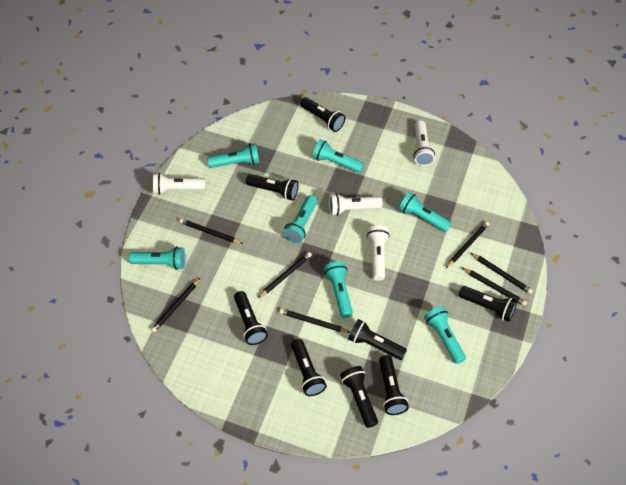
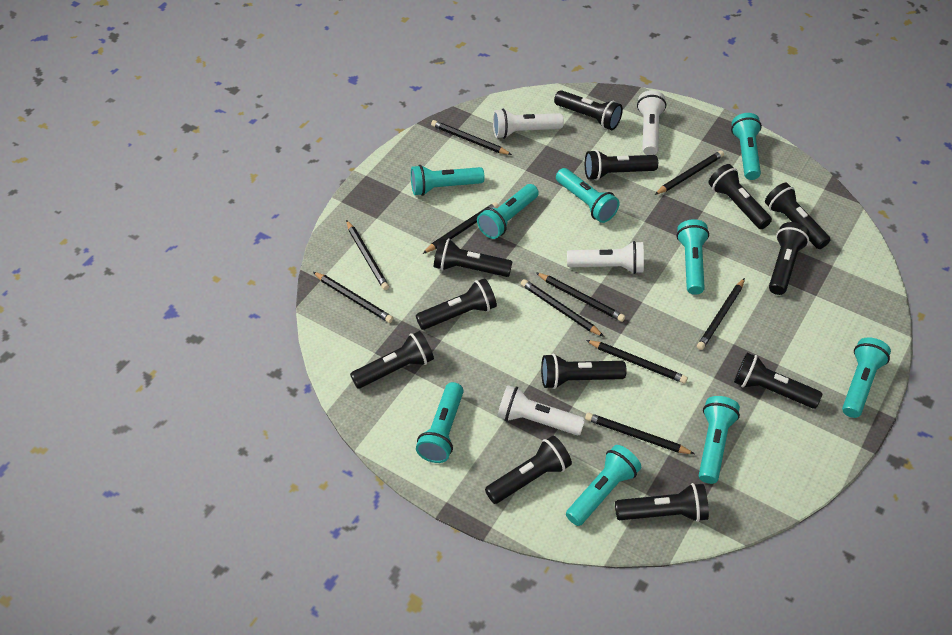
black flashlight: [234,291,268,345] [246,174,299,201] [291,339,327,396] [300,97,345,132] [340,366,378,428] [348,319,407,360] [379,355,409,415] [459,286,517,322] = 8 -> [350,331,434,389] [416,278,497,330] [434,238,512,277] [485,436,572,504] [541,354,627,389] [554,90,623,130] [585,150,658,181] [615,483,709,522] [708,164,772,229] [734,353,822,409] [765,183,831,249] [769,222,810,295] = 12
black pencil: [151,278,200,333] [179,218,243,244] [258,252,312,298] [279,308,351,333] [446,221,489,268] [461,267,527,306] [471,253,533,294] = 7 -> [313,272,393,323] [346,220,389,290] [423,202,499,254] [431,120,512,155] [521,279,604,337] [536,272,625,322] [585,413,694,454] [586,340,688,384] [654,150,724,195] [697,278,745,350] = 10
turquoise flashlight: [129,246,186,270] [207,143,259,168] [283,195,317,243] [312,139,364,173] [324,261,353,318] [399,192,451,232] [424,306,466,364] = 7 -> [411,165,485,196] [416,382,464,463] [477,184,539,239] [556,168,620,223] [566,445,641,526] [676,219,709,295] [699,396,740,484] [731,113,762,180] [842,337,891,418] = 9

